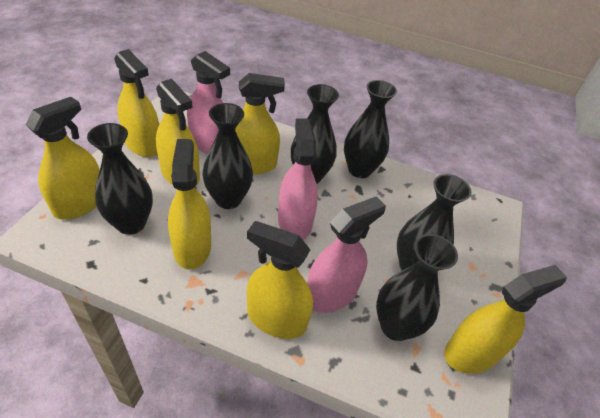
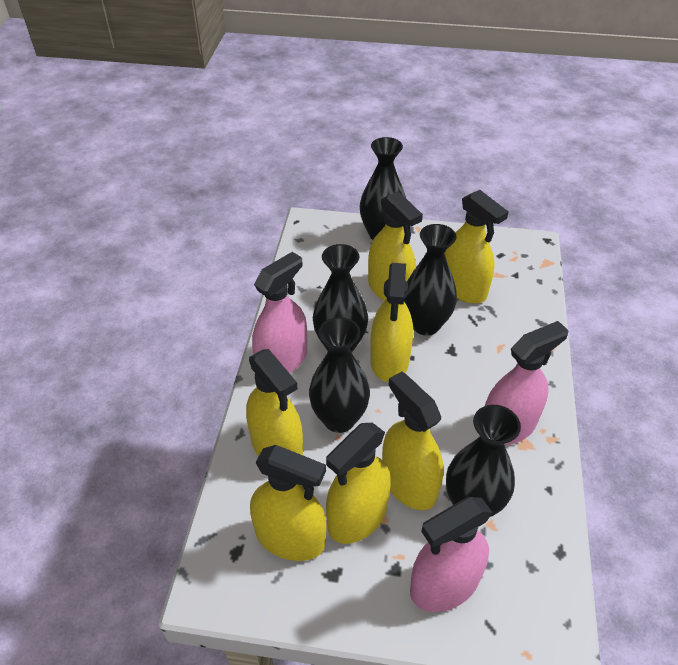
black vase: [87,123,153,235] [202,103,253,209] [291,84,339,184] [344,80,397,178] [376,234,458,341] [397,174,472,270] = 6 -> [309,317,370,433] [313,244,368,352] [360,137,406,240] [404,224,457,336] [446,405,521,517] = 5

